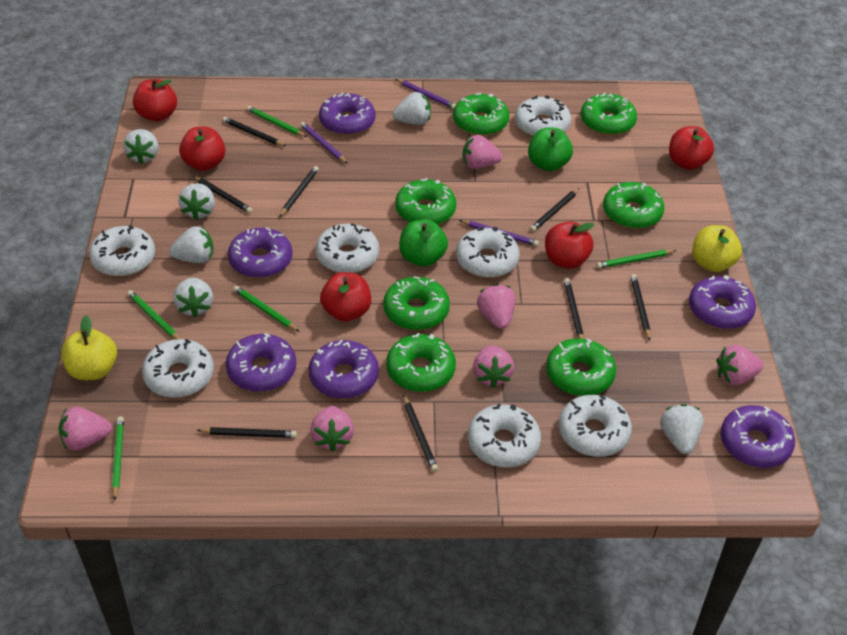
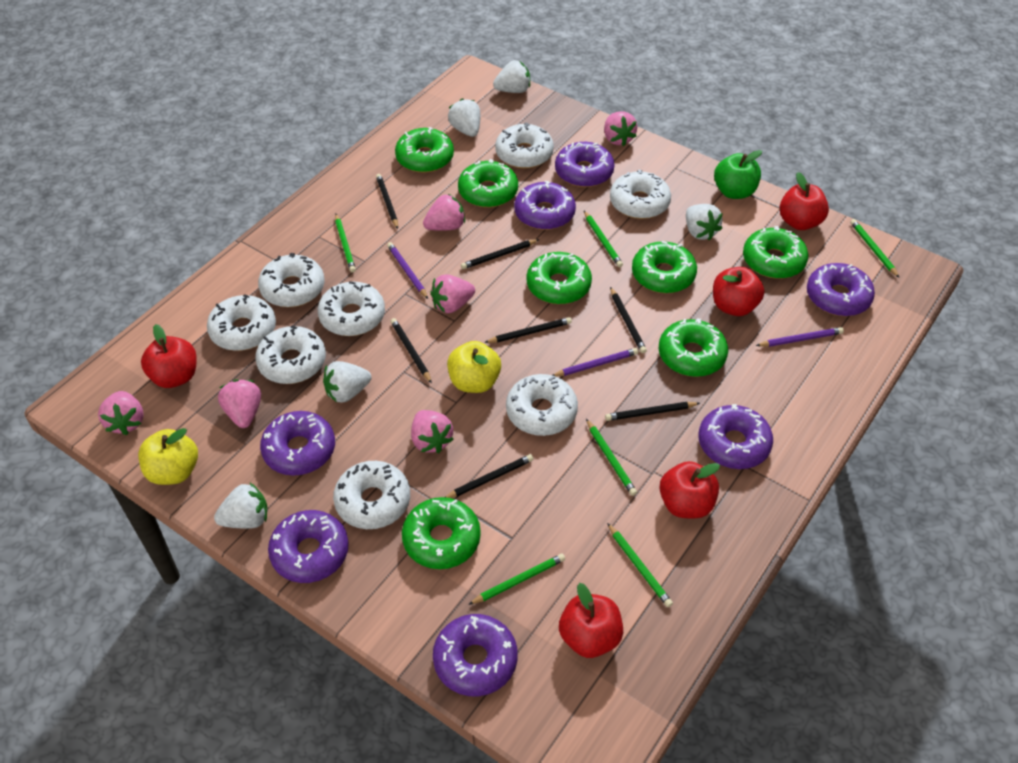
black pencil: [193,176,253,213] [197,427,297,438] [223,117,286,146] [279,166,319,217] [403,395,438,472] [530,188,579,232] [564,278,584,339] [631,274,651,341] = 8 -> [376,174,398,229] [390,318,432,383] [445,454,533,498] [461,239,539,269] [484,317,572,343] [605,402,700,421] [610,287,647,353] = 7
green apple: [399,219,448,267] [528,128,573,171] = 2 -> [714,150,762,199] = 1
green pencil: [112,416,124,501] [127,290,180,339] [233,286,300,332] [247,106,307,137] [596,250,676,268] = 5 -> [335,214,356,273] [468,554,565,605] [584,211,623,267] [586,419,637,496] [607,523,673,607] [850,219,899,278] = 6
purple donut: [226,333,296,392] [228,228,292,278] [309,340,379,399] [319,93,375,135] [689,275,756,329] [721,405,795,468] = 6 -> [260,411,335,476] [268,510,349,583] [433,614,518,696] [514,181,576,230] [555,142,615,187] [698,404,773,469] [807,263,875,316] = 7
white donut: [89,225,155,276] [142,339,214,398] [316,223,379,273] [456,226,520,278] [468,404,541,467] [515,95,571,137] [559,395,632,457] = 7 -> [207,294,276,351] [255,325,326,384] [258,253,325,307] [318,281,385,336] [333,461,410,529] [495,123,554,169] [506,374,578,436] [610,170,671,219] = 8
white strawberry: [123,129,159,164] [169,226,213,263] [173,278,213,318] [178,183,215,220] [393,92,431,125] [660,404,704,454] = 6 -> [214,483,268,529] [323,361,371,403] [448,98,480,137] [493,60,530,93] [686,204,723,240] = 5

